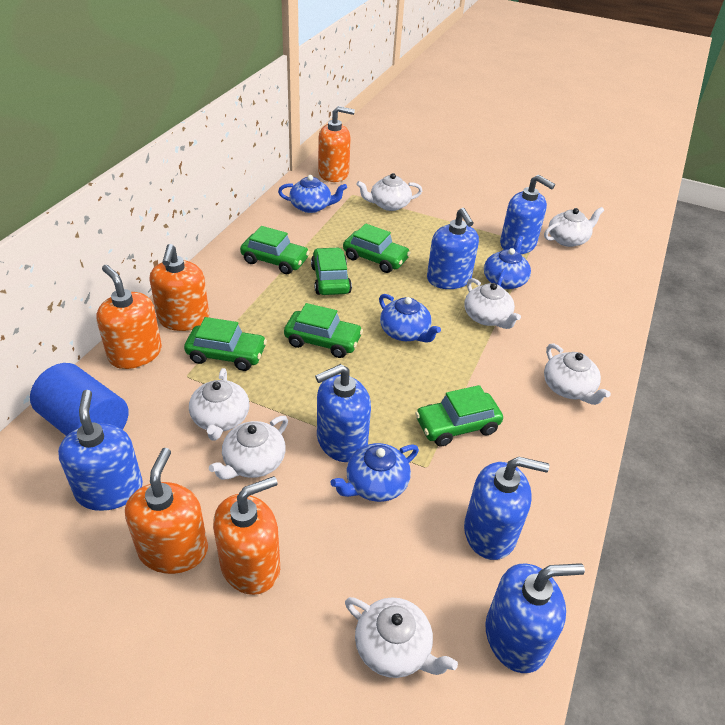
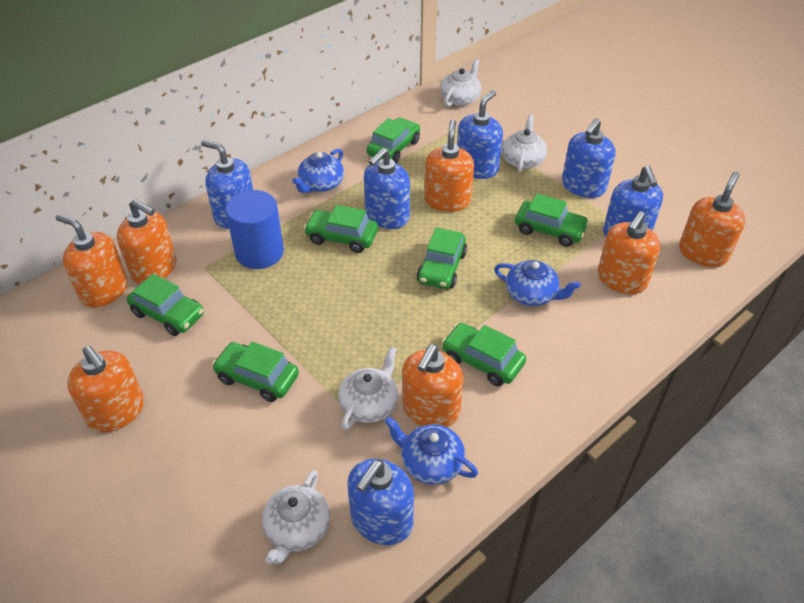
blue teapot: [278,175,347,213] [330,443,419,502] [379,294,441,343] [484,236,531,289] = 4 -> [292,149,344,193] [384,416,478,485] [494,260,581,306] = 3
green car: [184,317,267,371] [240,226,310,274] [284,303,363,358] [311,247,352,295] [343,224,411,273] [415,385,503,447] = 6 -> [127,274,204,336] [212,342,299,402] [304,205,378,253] [367,118,420,163] [417,227,467,289] [442,323,526,386] [515,194,589,247] = 7
orange soap dispenser: [96,265,162,369] [125,448,208,574] [150,244,209,331] [213,476,280,595] [318,106,355,182] = 5 -> [56,214,128,308] [67,346,144,433] [117,199,176,284] [402,344,463,427] [424,120,474,212] [598,211,661,294] [679,172,746,267] = 7
white teapot: [189,368,249,441] [209,416,288,480] [345,597,458,678] [356,173,422,211] [464,278,521,329] [544,207,604,247] [544,344,611,405] = 7 -> [262,470,330,564] [338,346,398,430] [440,59,481,106] [502,114,547,173] = 4

